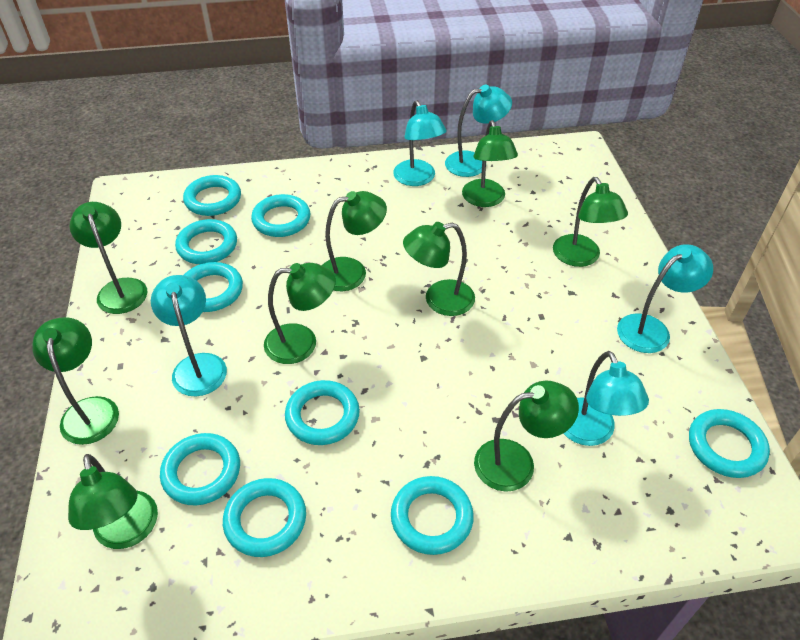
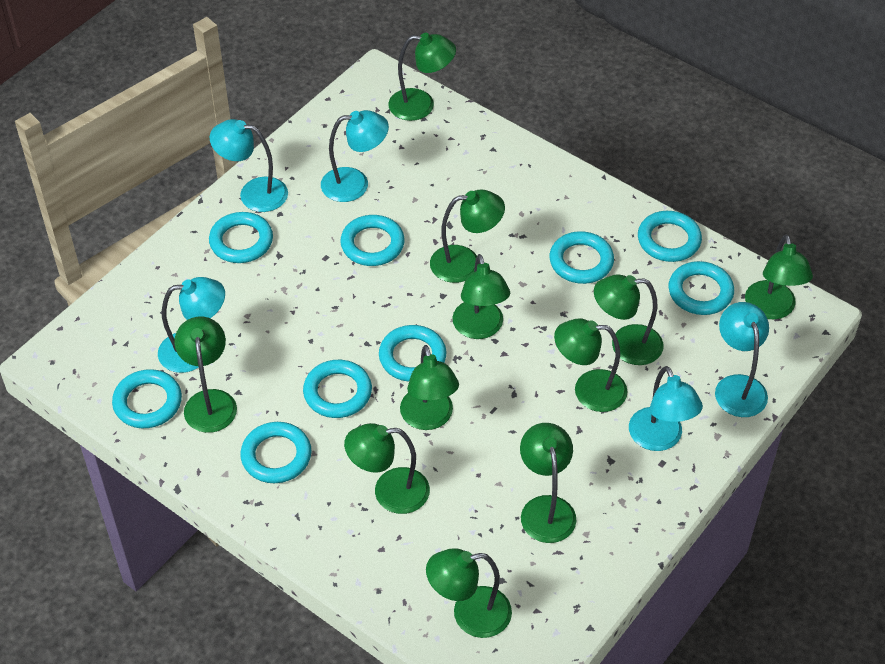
green lamp: [32,317,119,445] [68,454,158,549] [70,202,147,314] [264,263,336,364] [322,191,387,291] [403,222,475,316] [462,120,518,207] [474,381,579,492] [553,177,628,267] = 9 -> [174,317,237,433] [344,423,430,514] [388,33,456,121] [400,345,459,430] [426,548,512,638] [430,189,505,283] [452,254,510,339] [520,423,576,543] [554,319,628,412] [594,274,663,365] [745,235,813,319] = 11

